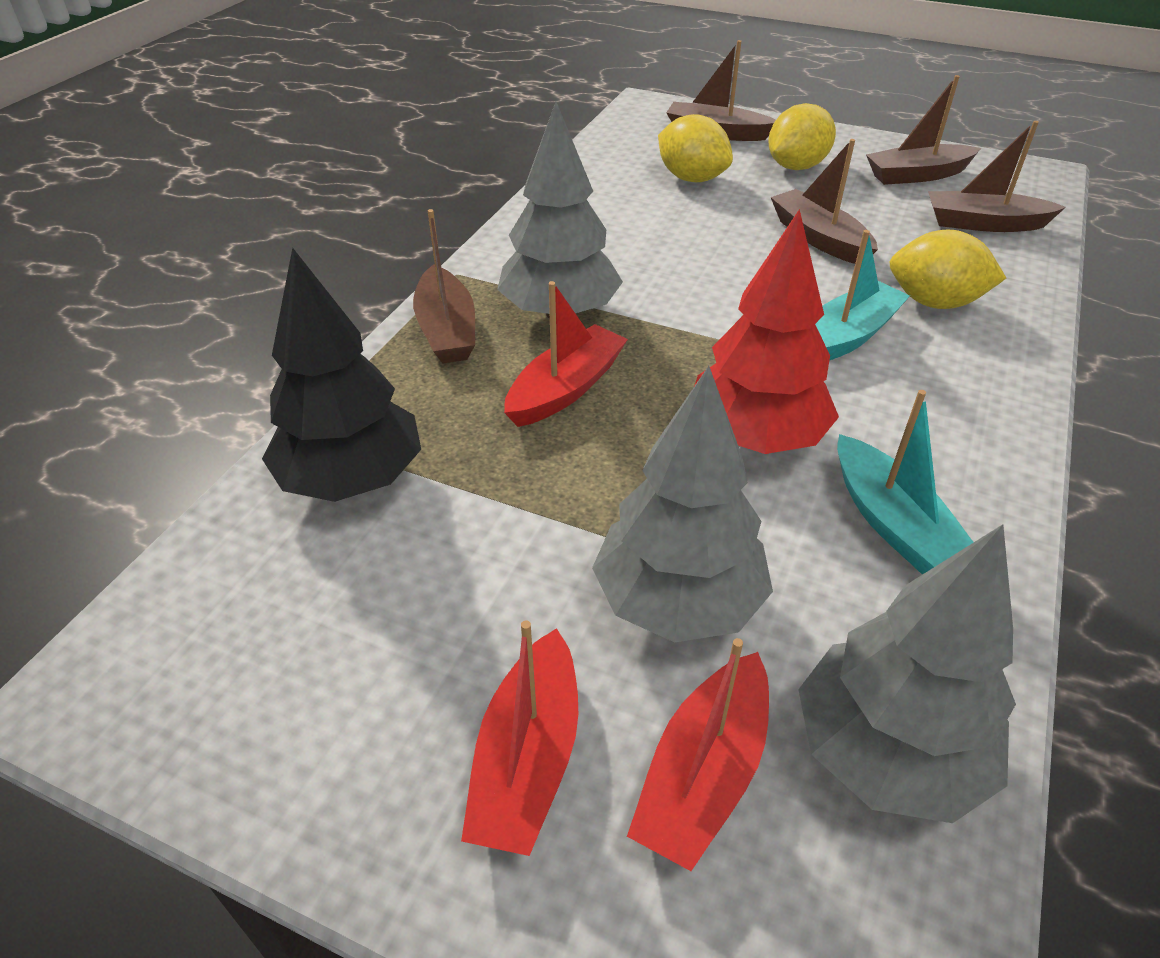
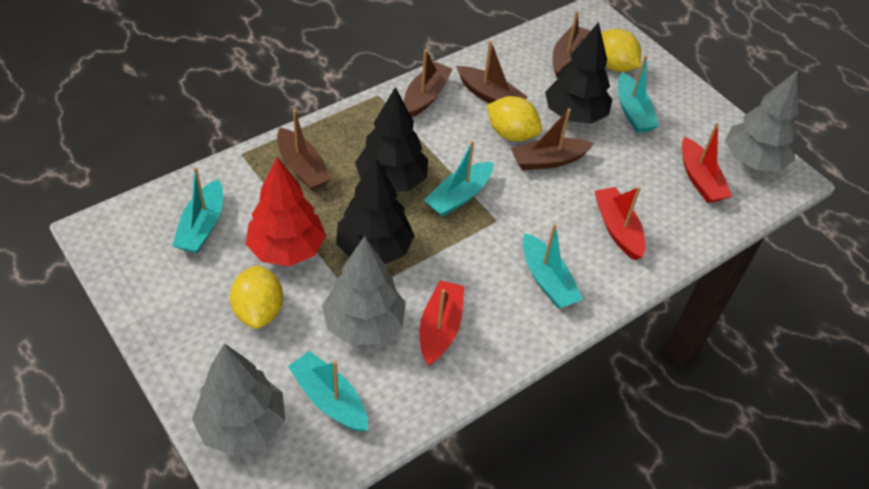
black tree: [262,248,421,502] = 1 -> [336,158,415,264] [355,87,428,192] [545,22,613,124] = 3
turquoise boat: [815,230,910,361] [837,390,974,575] = 2 -> [172,167,223,253] [288,351,368,432] [424,141,493,217] [523,224,583,308] [618,55,659,133] = 5

